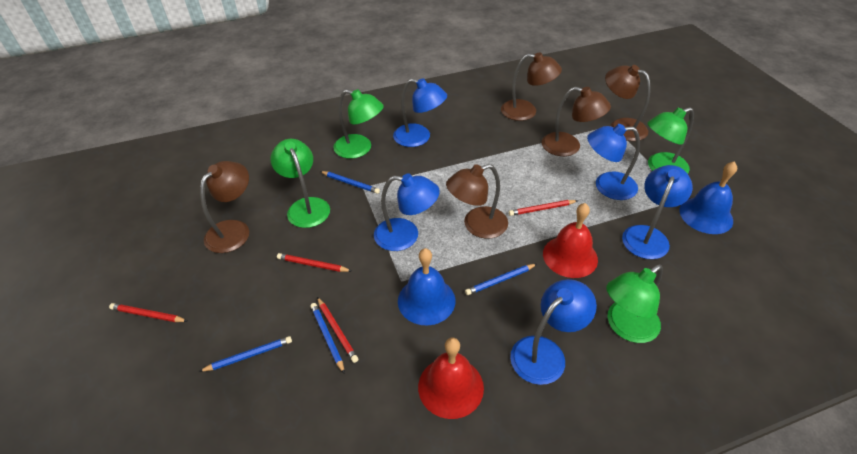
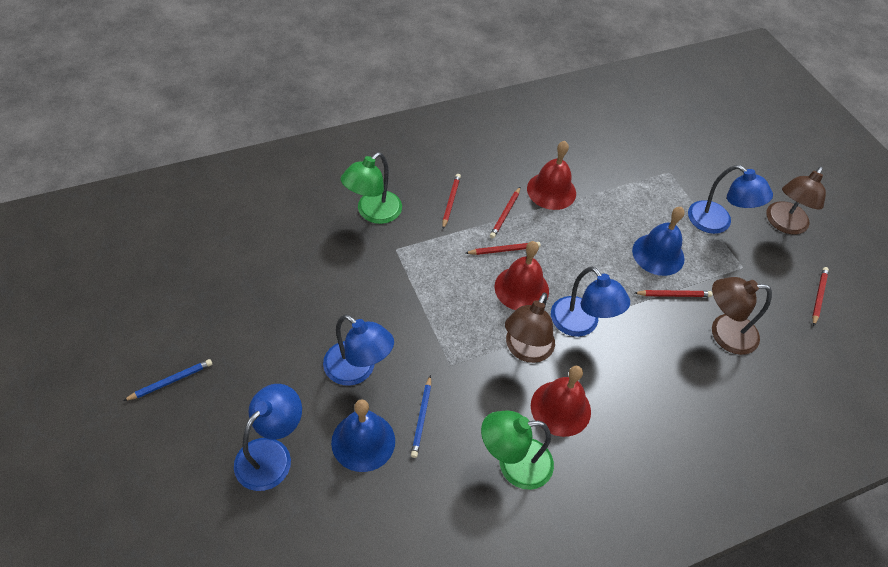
blue lamp: [374,173,440,251] [393,78,447,147] [510,279,597,385] [587,124,640,200] [622,165,693,259] = 5 -> [234,384,302,491] [323,314,394,386] [551,267,630,337] [688,165,773,234] = 4
blue pencil: [199,336,292,372] [310,303,345,374] [320,171,380,194] [465,264,537,295] = 4 -> [123,359,212,401] [411,375,431,458] = 2
brown lamp: [200,161,249,253] [446,164,508,239] [501,52,562,121] [542,87,611,156] [605,65,650,141] = 5 -> [505,293,555,363] [712,277,772,355] [767,166,826,234] = 3
green lamp: [270,139,330,228] [333,89,384,159] [606,265,663,343] [647,107,694,174] = 4 -> [341,152,402,224] [481,411,554,490] = 2
red bell: [418,337,484,419] [543,203,598,278] = 2 -> [495,241,549,310] [527,141,576,210] [531,366,591,437] = 3
red pencil: [109,303,187,322] [277,253,351,272] [317,297,359,363] [509,200,578,216] = 4 -> [442,174,461,229] [466,242,541,255] [490,187,520,239] [635,290,712,297] [812,267,829,326] = 5

